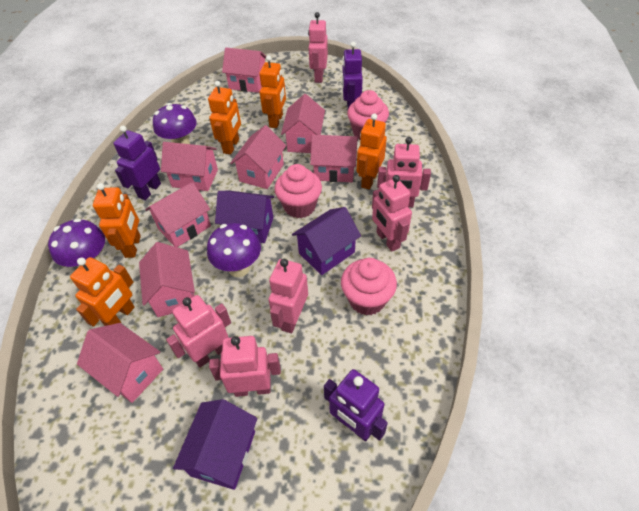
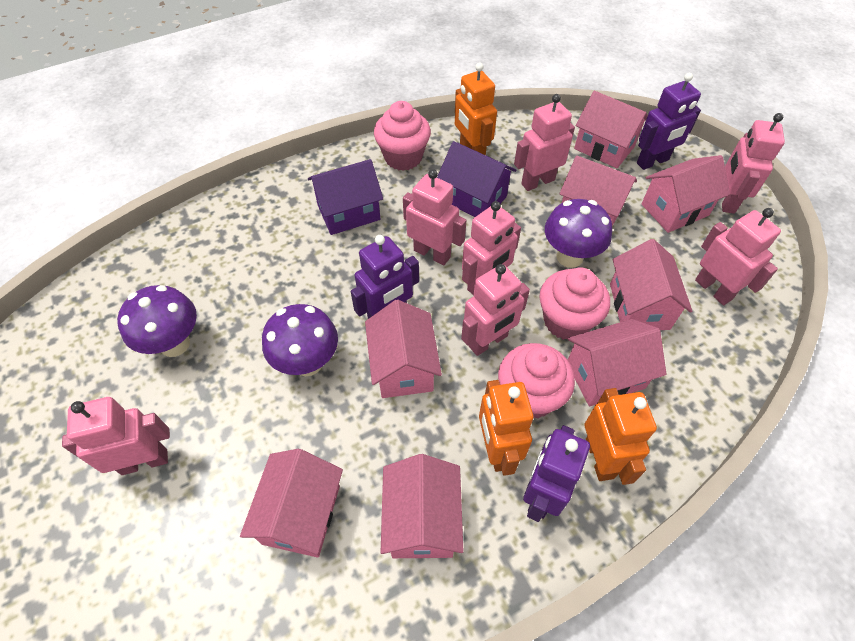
orange robot: [70,257,135,327] [93,183,141,258] [208,81,241,155] [259,55,286,128] [357,114,387,190] = 5 -> [455,63,497,155] [479,380,534,476] [585,388,657,485] = 3
pink robot: [166,295,231,368] [209,336,281,397] [269,259,308,333] [308,12,328,83] [372,175,412,252] [377,137,431,208] = 6 -> [62,397,170,475] [403,169,466,265] [461,264,530,356] [462,201,521,295] [514,94,575,191] [695,208,781,305] [722,113,785,214] = 7
purple house: [173,399,257,490] [215,191,274,243] [292,207,361,275] = 3 -> [308,159,383,235] [437,141,516,217] = 2

